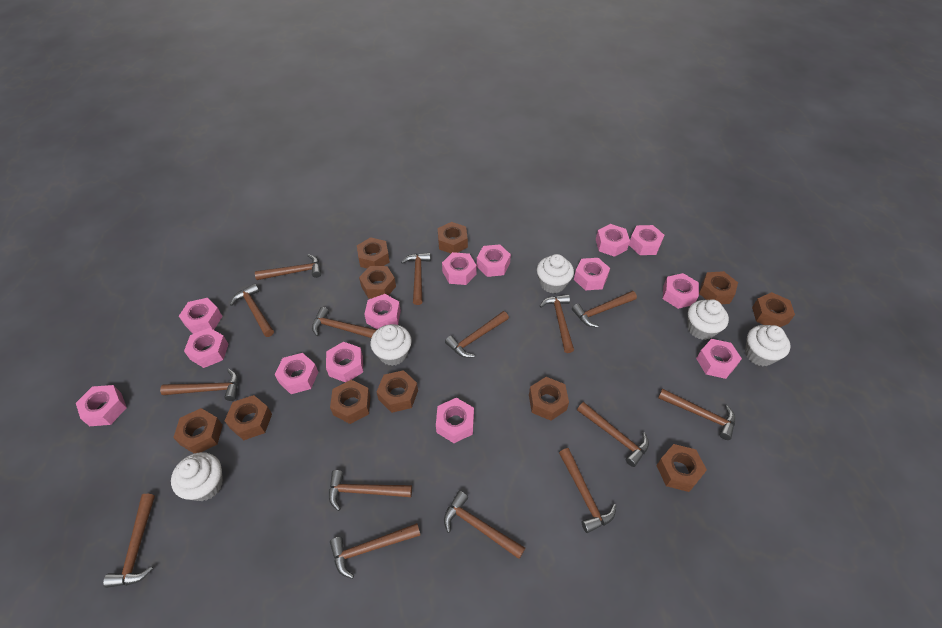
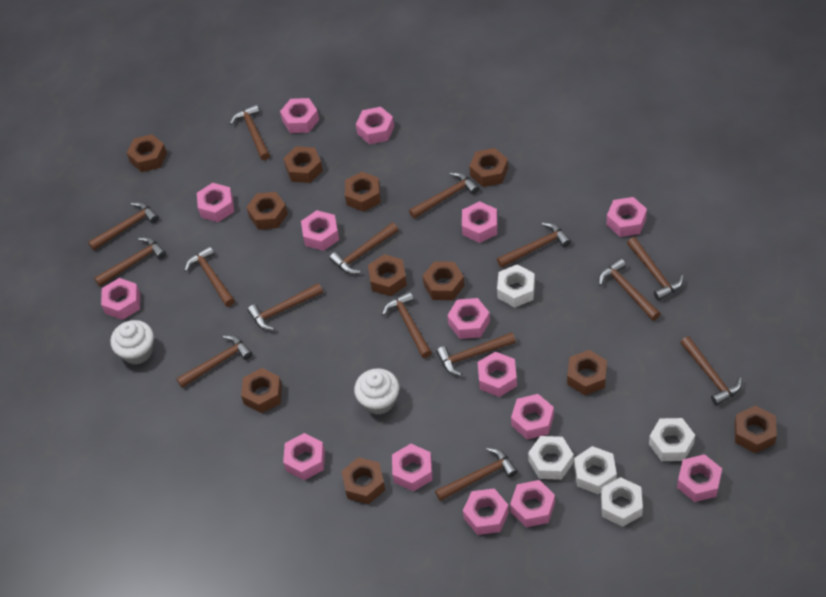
pink nut: [76,385,127,426] [179,298,223,334] [184,328,228,368] [274,353,318,394] [326,342,363,383] [364,294,401,329] [436,398,474,443] [442,252,477,285] [477,244,511,277] [574,258,610,290] [596,224,630,257] [629,225,664,255] [663,273,699,309] [696,339,742,379] = 14 -> [101,278,140,320] [197,183,234,222] [280,98,319,133] [283,433,325,480] [301,210,339,251] [356,107,394,144] [392,444,432,492] [447,298,490,339] [462,201,497,243] [463,488,509,535] [478,352,517,397] [510,480,555,527] [511,394,554,440] [607,197,647,237] [677,454,722,502] = 15
white cupcake: [171,452,223,501] [371,324,412,366] [537,254,574,293] [687,299,729,340] [745,325,791,366] = 5 -> [110,320,154,365] [354,368,399,415] = 2
white nut: none = 0 -> [497,264,535,308] [528,436,574,480] [574,446,617,494] [601,477,643,527] [649,418,695,461] = 5

